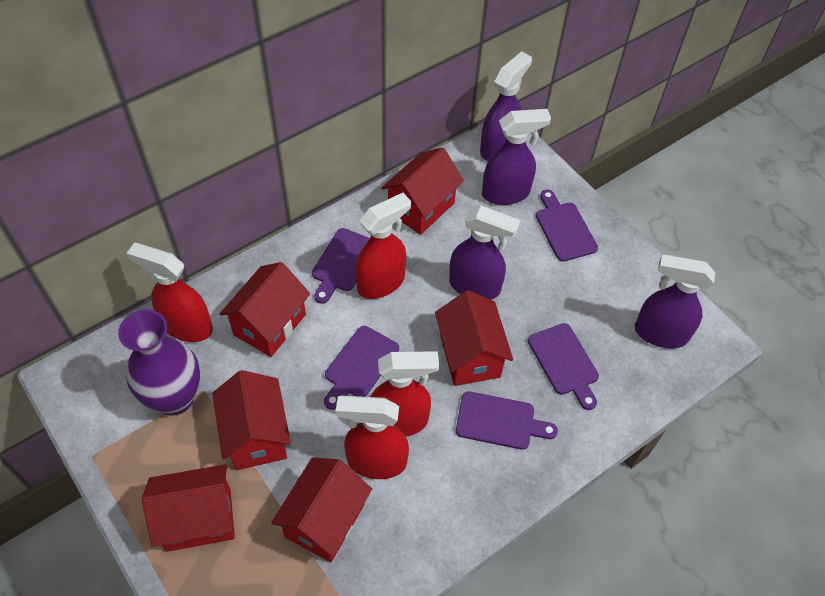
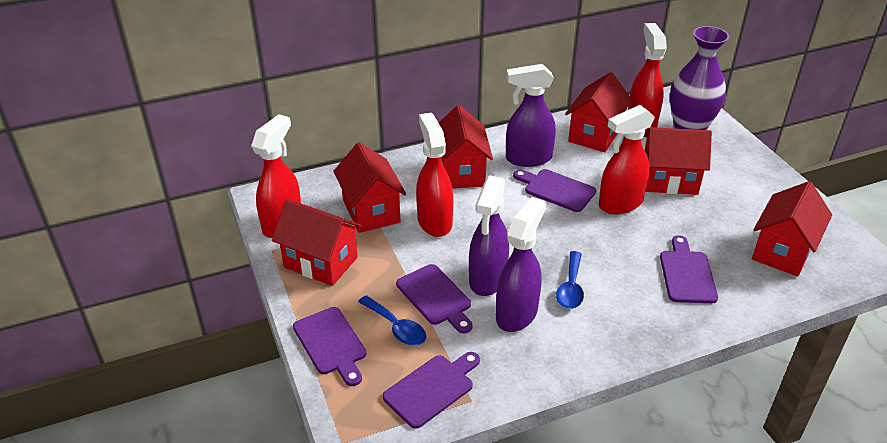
blue spoon: none = 0 -> [358,295,426,346] [556,251,584,309] = 2
purple spray bottle: [449,205,520,300] [480,51,532,161] [482,109,551,205] [635,254,715,349] = 4 -> [469,175,509,296] [496,197,546,332] [506,64,556,167] = 3

